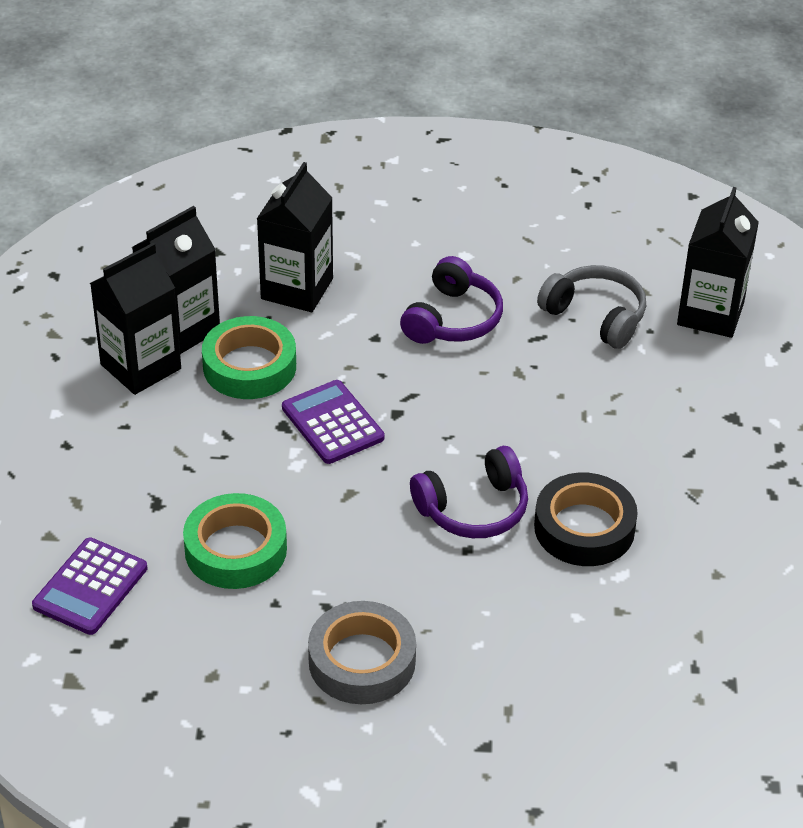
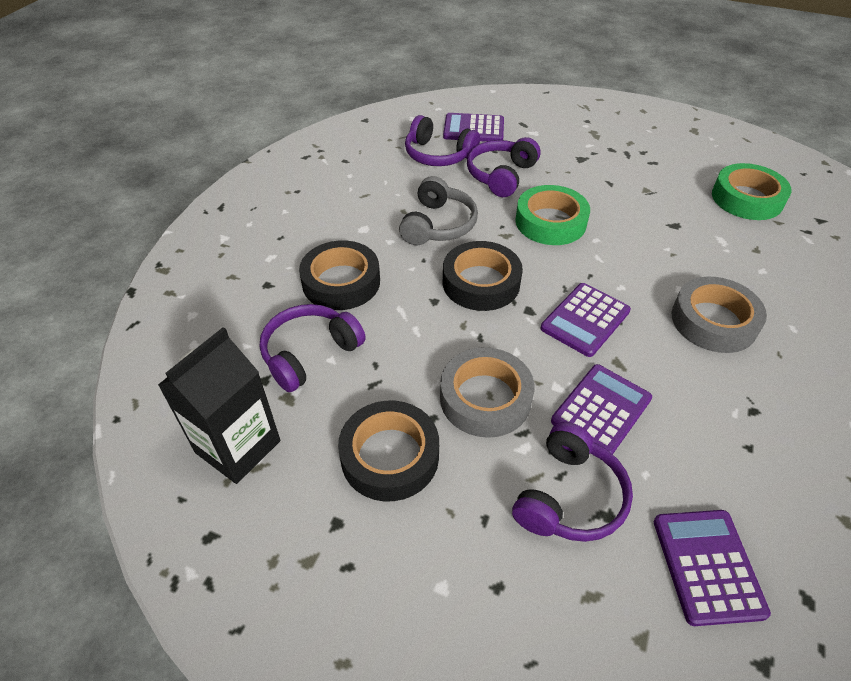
black carton: [90,243,181,395] [132,206,220,354] [257,162,333,312] [677,187,759,338] = 4 -> [158,327,280,484] = 1
black tape: [534,473,638,566] = 1 -> [299,240,380,310] [338,401,439,501] [443,241,523,311] = 3
grey tape: [308,601,416,704] = 1 -> [440,347,534,438] [672,277,767,353] = 2
purple calculator: [32,537,147,635] [282,380,384,464] = 2 -> [443,113,504,142] [541,283,631,357] [551,364,652,454] [654,510,771,626] = 4
purple headphones: [400,256,503,344] [410,446,528,538] = 2 -> [260,304,366,392] [405,115,480,166] [467,137,540,197] [512,422,633,542] = 4

